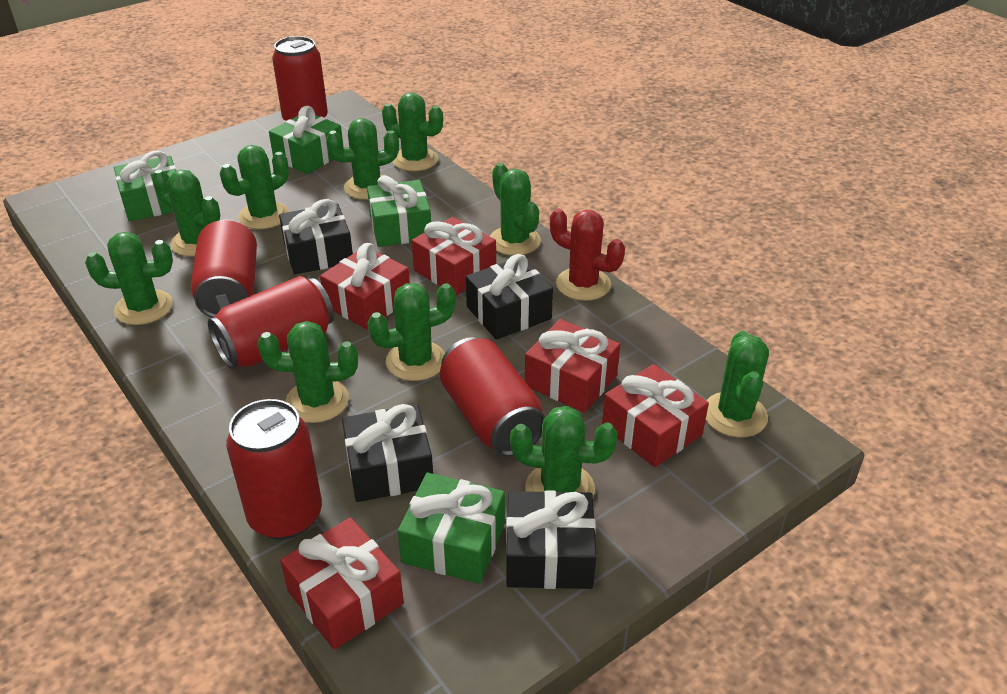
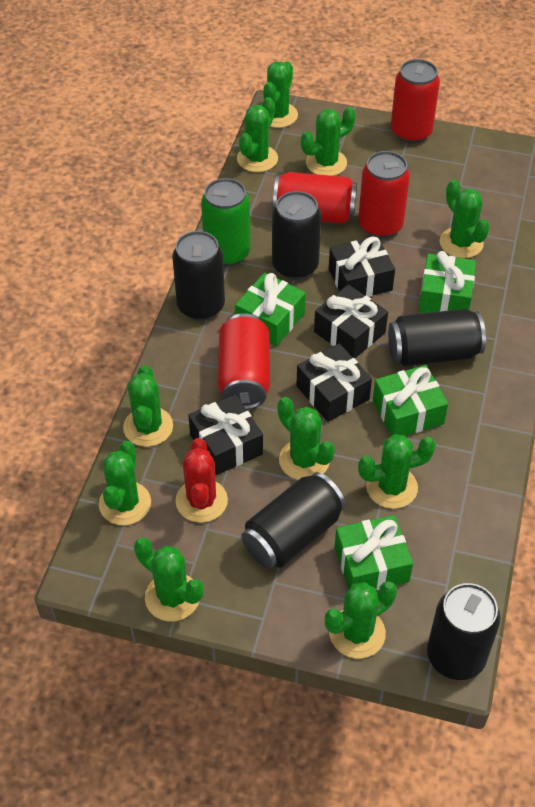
black can: none = 0 -> [172,231,225,321] [241,472,345,569] [272,191,321,280] [388,309,486,366] [427,583,500,680] = 5
green can: none = 0 -> [201,178,251,266] = 1
red can: [191,220,257,318] [208,276,334,369] [226,399,322,540] [272,36,328,121] [440,337,545,456] = 5 -> [218,313,270,410] [273,172,357,224] [358,151,410,238] [391,59,440,144] = 4
red gift: [280,517,404,650] [320,243,410,330] [412,217,496,295] [525,319,620,413] [602,364,709,467] = 5 -> none = 0

